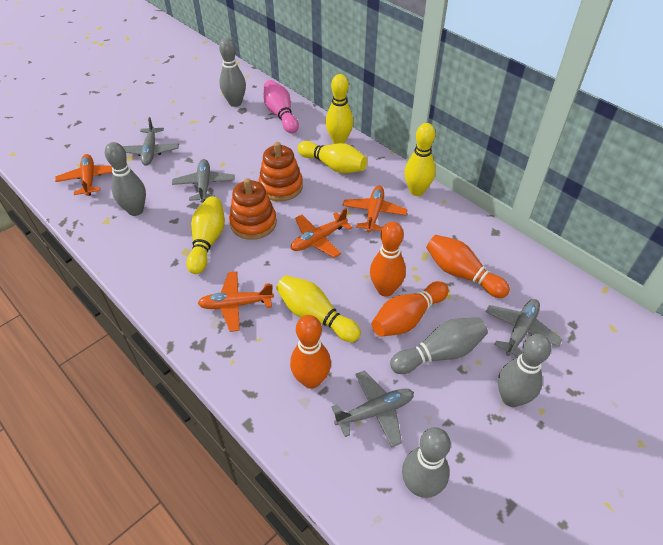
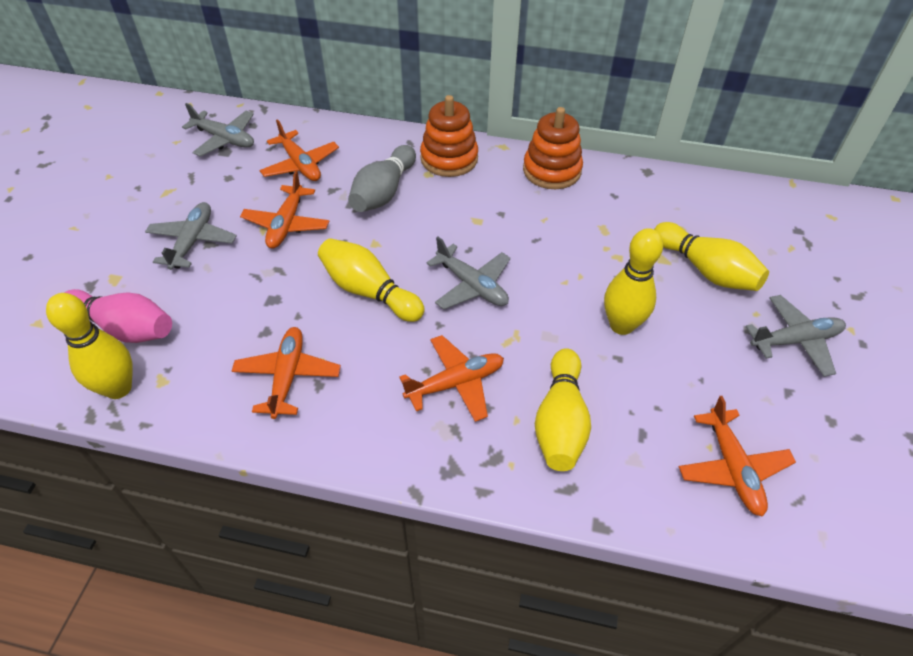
grey bowling pin: [105,142,146,216] [219,38,246,107] [390,317,488,374] [402,427,451,498] [498,334,551,407] = 5 -> [348,145,416,212] = 1
orange bowling pin: [290,315,331,389] [370,222,406,297] [372,281,449,337] [426,235,510,298] = 4 -> none = 0
orange plane: [55,154,113,196] [198,271,274,332] [291,208,353,258] [343,186,408,232] = 4 -> [232,327,341,419] [240,171,329,249] [259,119,339,181] [399,335,504,422] [679,396,796,517] = 5

